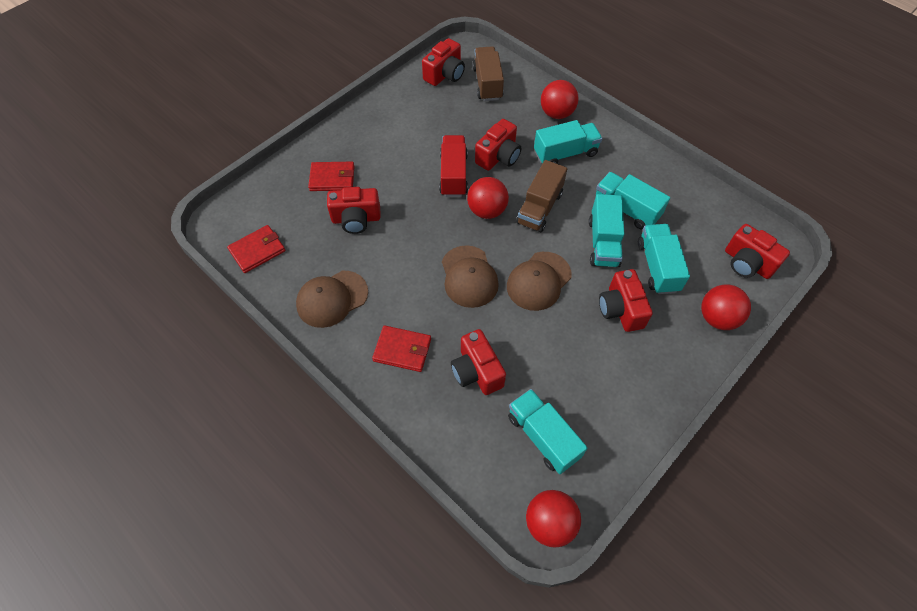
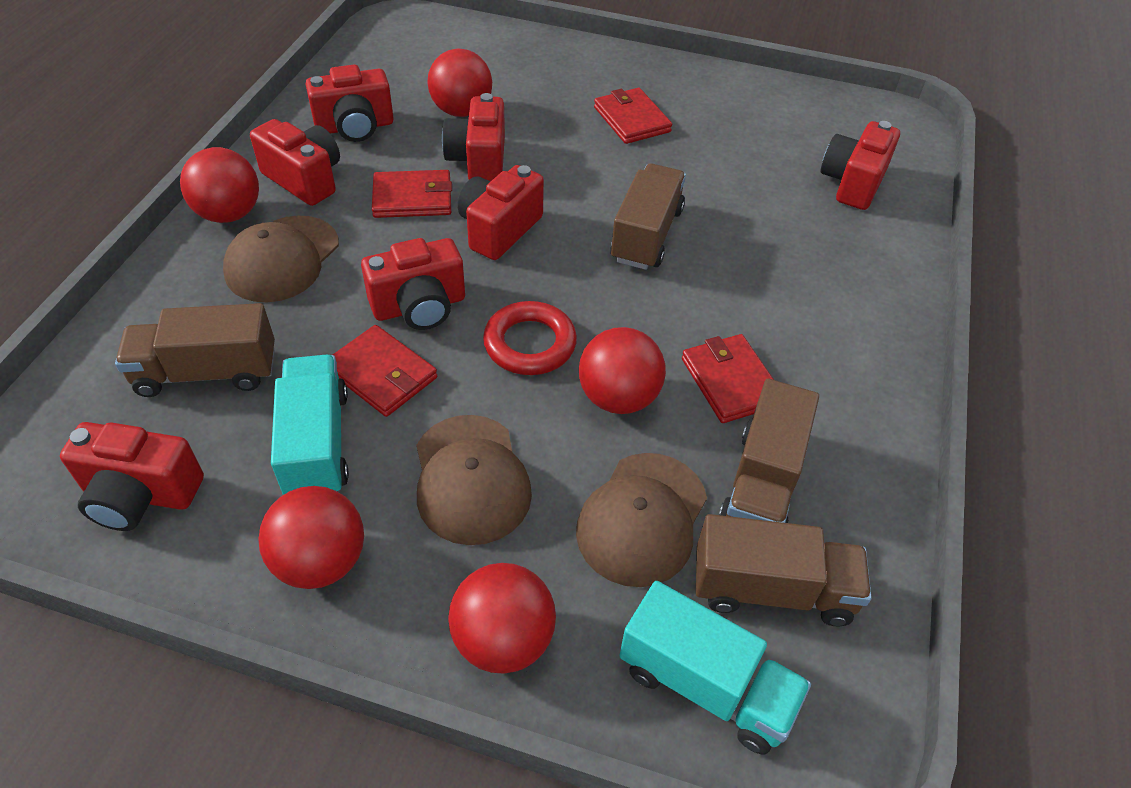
brown truck: [472,46,504,101] [516,160,567,232] = 2 -> [115,303,275,397] [611,163,686,270] [696,514,872,626] [719,379,819,523] = 4
red ball: [467,177,509,219] [526,490,581,547] [541,80,579,119] [701,284,751,330] = 4 -> [180,147,259,223] [258,486,364,589] [428,48,492,117] [448,563,556,674] [579,327,666,414] = 5
red camera: [327,187,381,234] [422,38,465,86] [451,329,506,395] [475,119,521,171] [599,269,653,332] [725,224,790,279] = 6 -> [60,422,204,531] [250,119,340,206] [306,65,394,142] [361,238,465,330] [442,93,505,181] [458,165,544,260] [821,121,900,210] = 7
red ring: none = 0 -> [483,301,577,375] = 1
red truck: [439,135,468,197] = 1 -> none = 0
red wallet: [227,225,285,273] [308,162,355,191] [372,325,431,372] = 3 -> [333,325,437,417] [372,170,452,218] [594,88,672,144] [682,334,774,423] = 4
turquoise truck: [508,389,587,474] [534,120,602,164] [589,194,624,267] [596,172,670,229] [638,224,690,294] = 5 -> [271,355,349,495] [619,581,811,755] = 2

